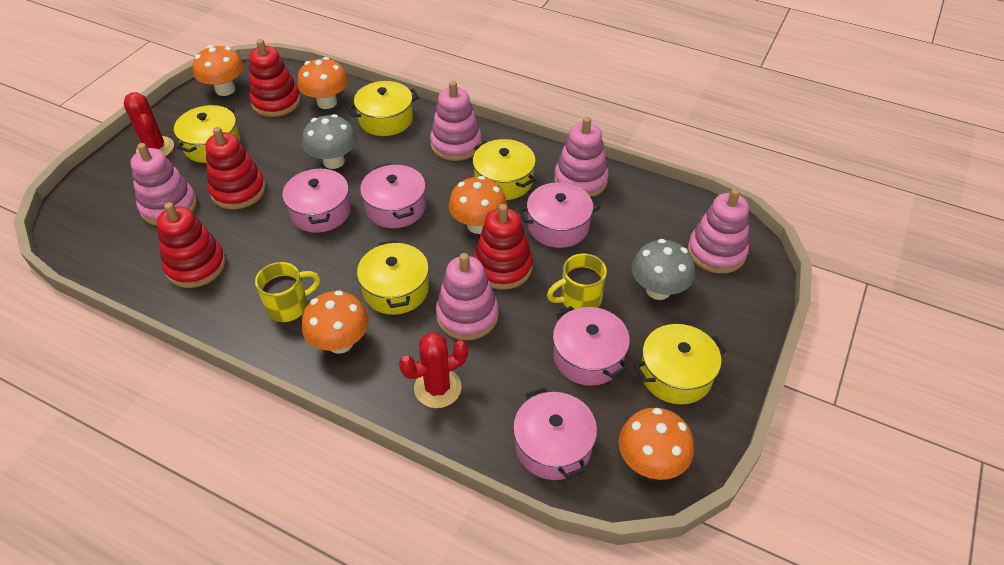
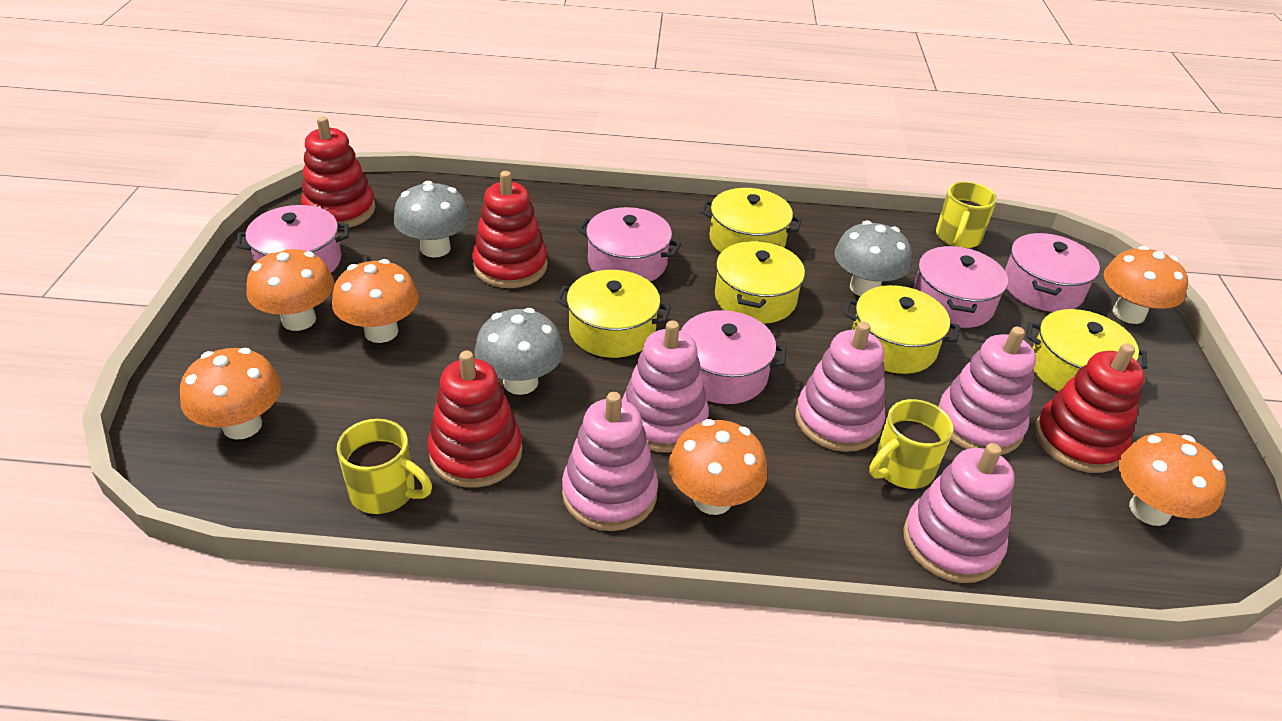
grey mushroom: [302,114,357,169] [632,239,695,300] = 2 -> [393,181,470,258] [474,308,564,395] [835,221,912,296] = 3
orange mushroom: [193,45,244,96] [297,57,348,109] [302,290,369,354] [449,176,507,234] [619,408,694,480] = 5 -> [180,348,281,440] [247,248,334,331] [332,259,419,343] [668,419,768,515] [1104,246,1188,324] [1119,433,1226,526] = 6
red cactus: [124,92,174,156] [399,332,468,408] = 2 -> none = 0
yellow mug: [255,262,320,322] [547,253,607,309] = 2 -> [337,419,432,514] [869,399,953,489] [936,181,997,248] = 3

